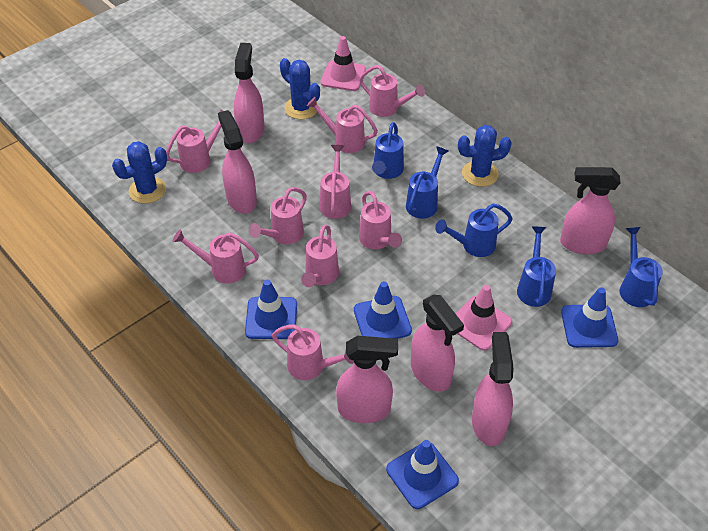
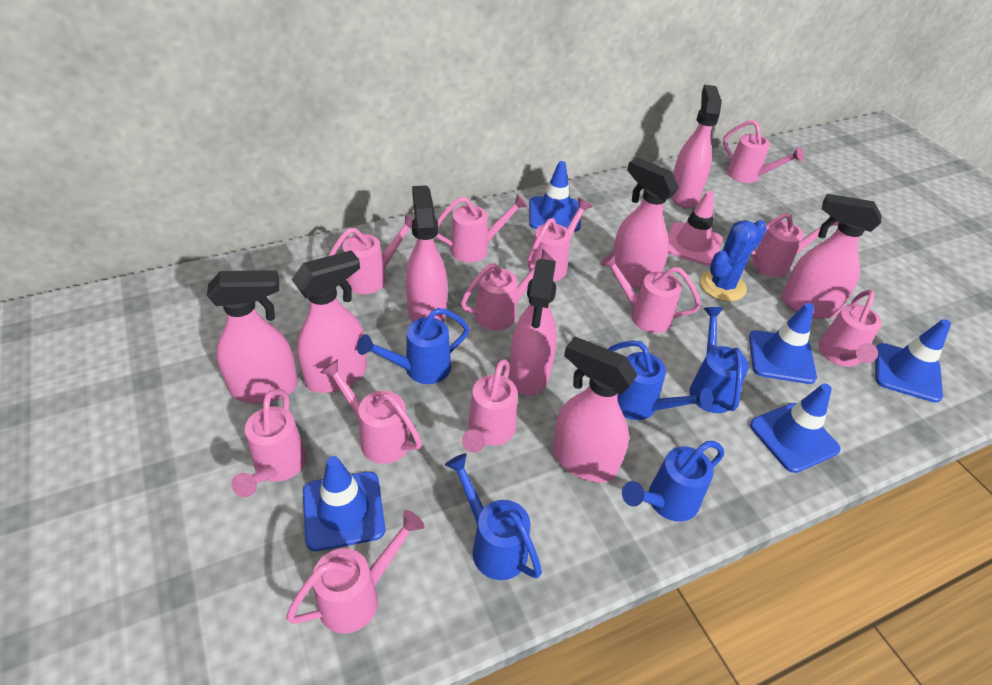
blue cactus: [112,141,167,204] [280,58,320,119] [458,125,512,187] = 3 -> [700,220,767,301] = 1
blue traffic cone: [245,279,297,339] [354,281,412,339] [386,440,459,509] [561,288,618,348] = 4 -> [303,456,385,551] [530,161,581,231] [749,303,817,384] [750,384,840,473] [875,319,951,403] = 5
pink spray bottle: [218,110,257,214] [234,43,264,143] [336,336,398,423] [411,295,464,392] [472,332,514,446] [560,167,620,254] = 6 -> [207,270,298,403] [291,250,367,393] [406,185,447,322] [509,259,557,396] [553,336,638,482] [613,157,679,289] [671,85,722,208] [782,194,882,319] = 8
pink traffic cone: [321,36,366,91] [455,285,512,351] = 2 -> [668,191,723,266] = 1
pink watering can: [166,110,223,173] [173,229,259,284] [249,187,307,244] [272,324,354,380] [301,225,339,287] [307,97,378,153] [320,145,351,219] [359,65,425,117] [359,191,402,249] = 9 -> [231,389,307,497] [286,510,424,633] [320,359,422,464] [329,214,413,294] [436,194,528,262] [461,249,555,330] [462,359,517,453] [527,198,592,281] [600,252,701,333] [723,120,804,183] [751,213,839,277] [819,289,882,367] = 12

